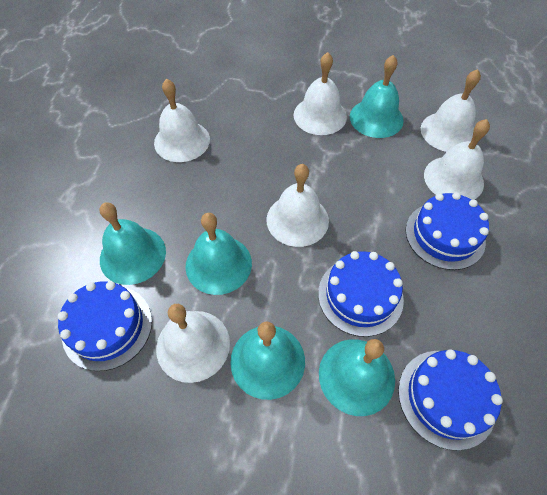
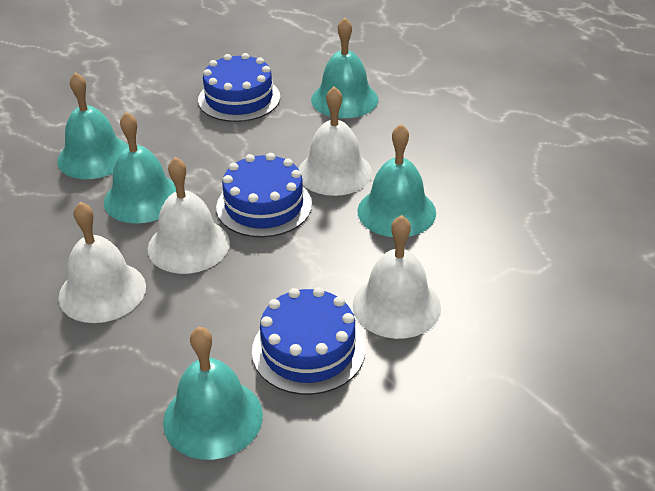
blue cake: [58,281,152,371] [318,251,404,337] [398,349,503,450] [405,192,489,270] = 4 -> [198,53,280,122] [216,153,312,237] [252,287,365,395] = 3
white bell: [154,79,210,162] [156,304,230,383] [267,164,329,247] [294,52,347,135] [421,69,481,152] [424,119,490,200] = 6 -> [58,202,146,323] [148,157,230,274] [298,86,372,196] [353,215,441,339] = 4

